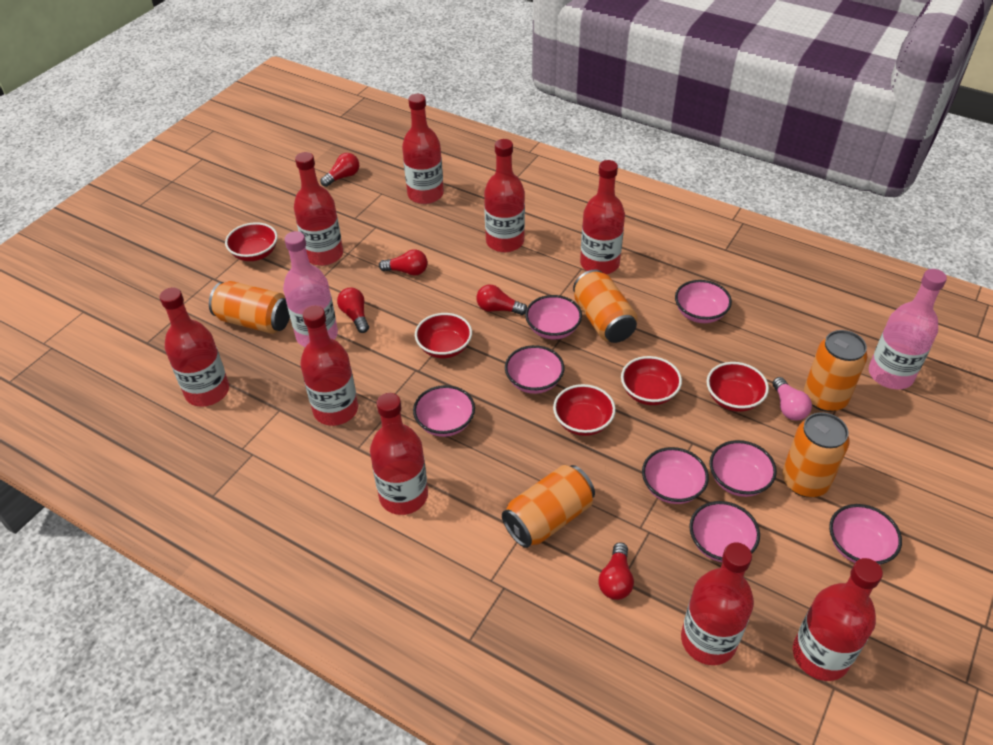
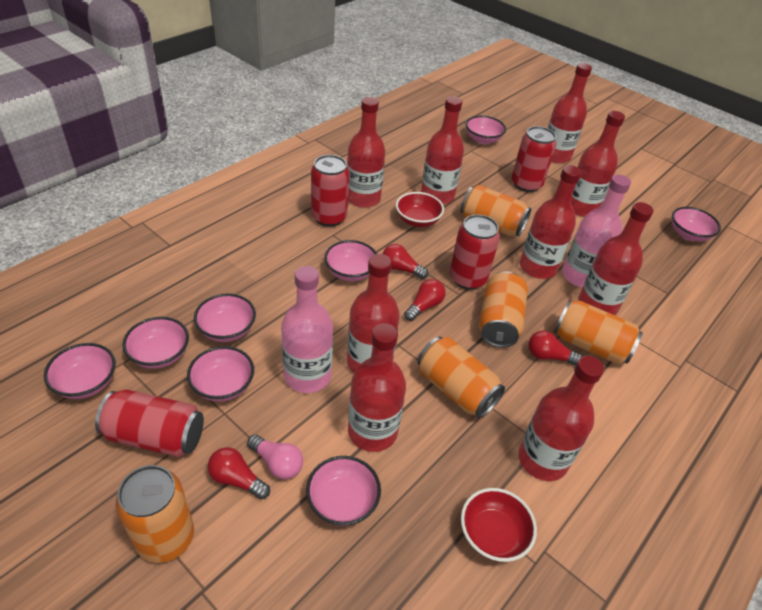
red bowl: [225,222,278,261] [415,313,472,358] [553,384,616,436] [621,356,682,405] [707,362,769,412] = 5 -> [396,192,444,227] [461,488,537,562] = 2
red can: none = 0 -> [95,390,204,457] [311,155,349,227] [450,214,500,290] [512,126,557,192] = 4
red light bulb: [320,153,359,187] [337,288,369,333] [379,249,428,276] [476,285,527,315] [598,542,634,600] = 5 -> [208,447,270,499] [383,244,428,279] [404,279,446,321] [528,331,582,366] = 4

